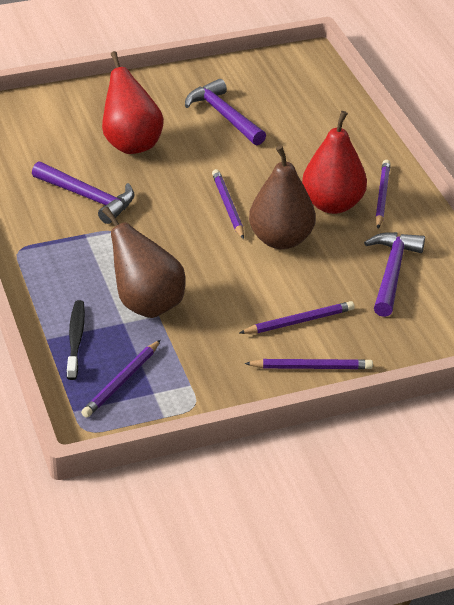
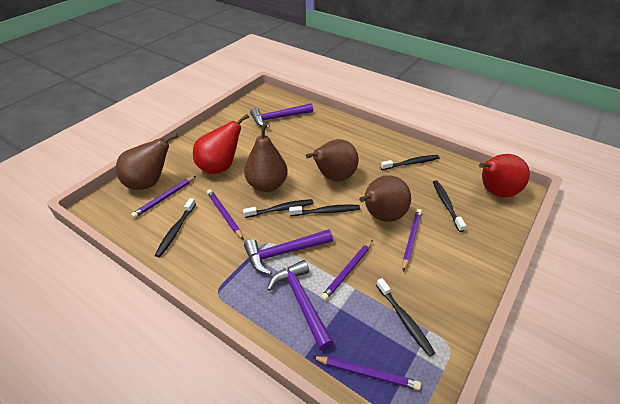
black toothbrush: [67,300,85,380] = 1 -> [155,198,196,257] [243,199,314,218] [289,204,360,216] [376,278,435,357] [381,155,440,170] [433,180,466,232] = 6
brown pear: [102,207,185,318] [249,145,316,249] = 2 -> [116,133,178,190] [244,123,288,192] [306,139,359,182] [359,175,411,222] = 4

